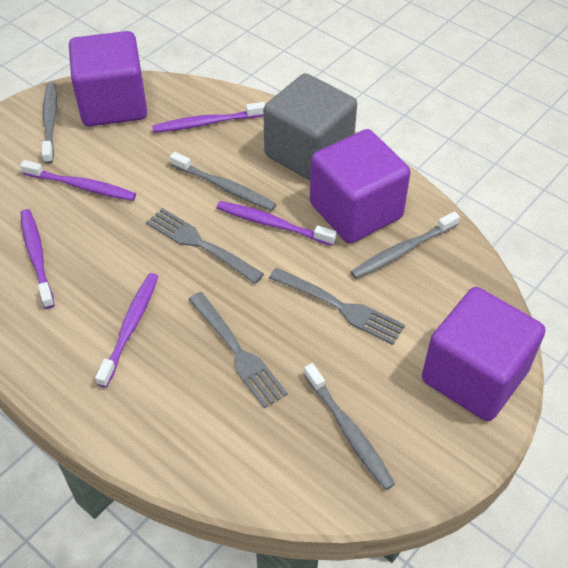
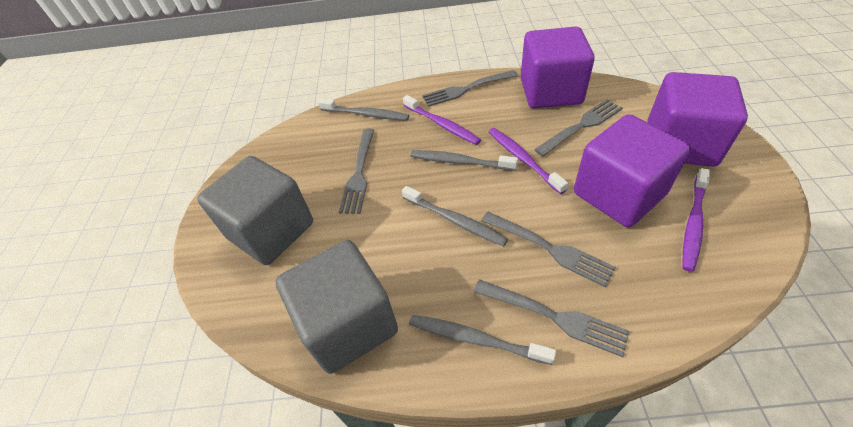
grey cube: [263,73,357,181] = 1 -> [197,156,313,265] [276,240,398,374] = 2
grey fork: [146,208,264,284] [188,292,288,409] [269,268,405,345] = 3 -> [339,129,374,214] [422,70,518,107] [473,279,629,357] [481,212,616,288] [534,99,622,156] = 5
purple toothbrush: [20,160,136,201] [21,209,54,309] [95,273,158,388] [152,102,265,133] [217,201,337,246] = 5 -> [403,95,481,145] [488,128,568,194] [682,168,710,272] = 3

